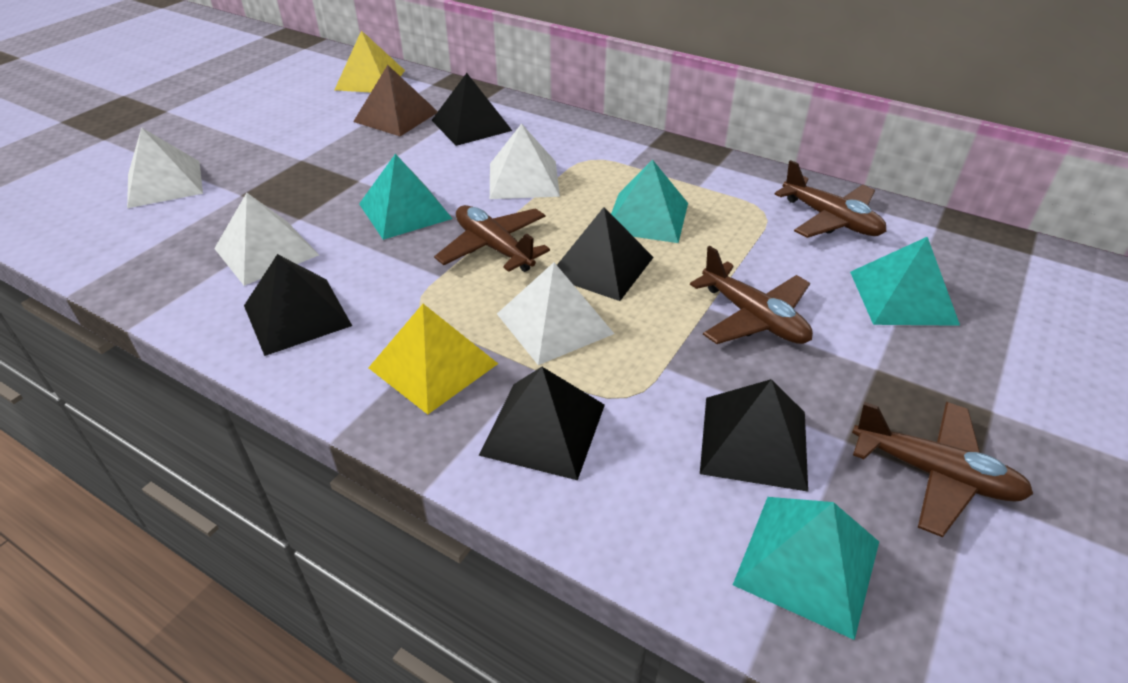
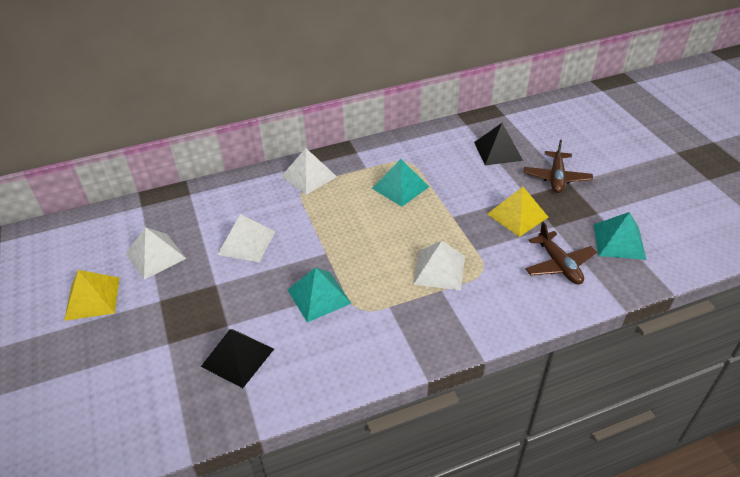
black pyramid: [244,254,352,356] [431,73,512,146] [478,367,605,480] [557,207,654,301] [700,379,808,492] = 5 -> [201,329,274,388] [474,123,523,165] = 2
brown plane: [434,205,550,272] [690,246,813,344] [775,160,886,238] [852,402,1033,537] = 4 -> [524,140,593,193] [525,222,597,284] = 2
brown pyramid: [353,65,438,136] = 1 -> none = 0
turquoise pyramid: [359,154,452,240] [611,159,688,243] [733,497,879,640] [850,237,960,326] = 4 -> [288,267,351,323] [372,159,429,207] [594,212,646,260] = 3

